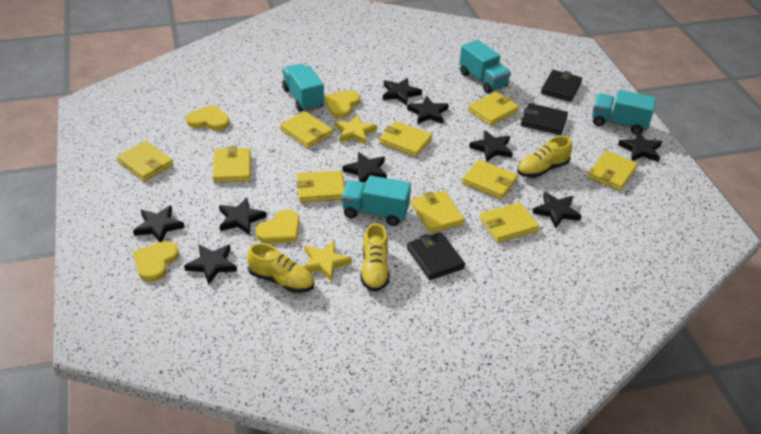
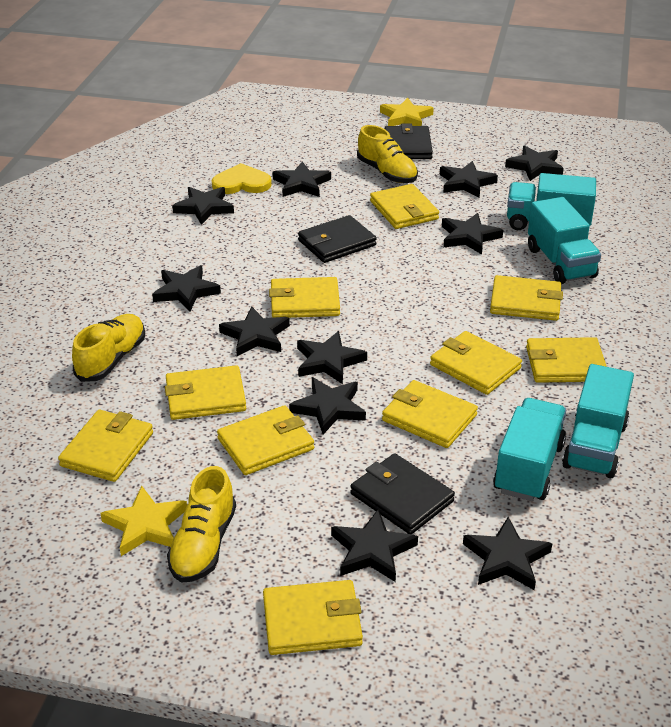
black star: [133,205,185,242] [184,244,237,285] [219,198,267,235] [343,152,387,182] [383,78,422,106] [407,96,449,124] [469,130,513,162] [533,192,582,228] [618,131,662,162] = 9 -> [152,265,221,311] [172,187,234,225] [219,307,290,356] [272,162,331,197] [289,377,366,434] [297,331,367,384] [331,509,418,582] [440,161,498,198] [442,213,503,255] [463,517,552,590] [505,145,564,181] = 11
yellow heart: [133,241,179,282] [186,105,230,130] [256,210,300,243] [324,90,360,118] = 4 -> [212,163,272,194] = 1

